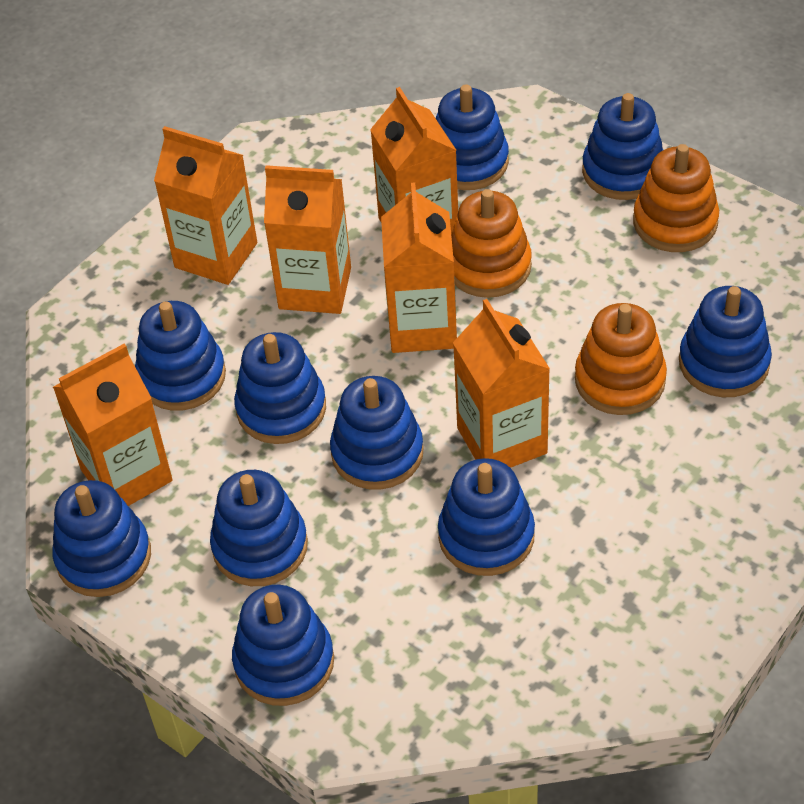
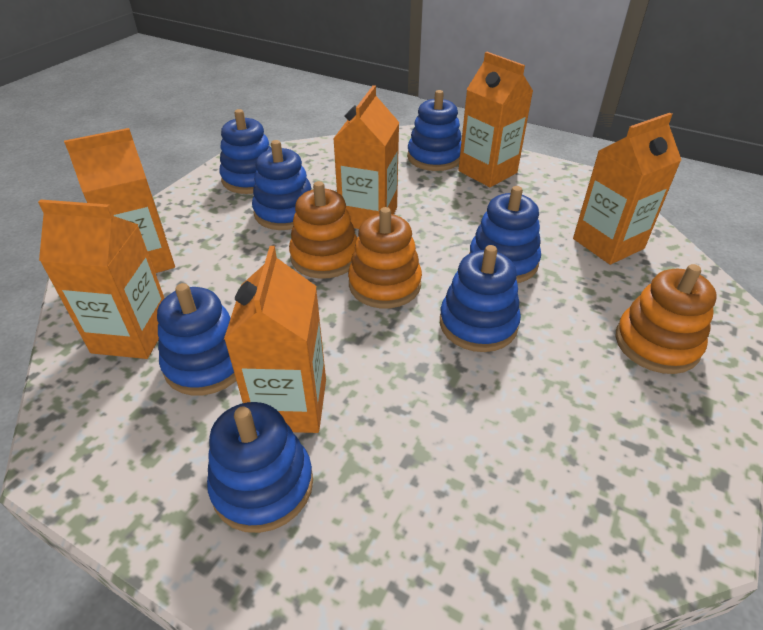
blue stacking toy: [52,480,151,597] [135,301,226,411] [210,470,308,586] [232,585,334,706] [234,332,326,444] [330,376,424,490] [436,84,509,190] [438,458,535,576] [582,93,663,200] [679,286,772,397] = 10 -> [157,283,236,396] [207,402,313,533] [219,109,271,194] [252,140,311,230] [407,90,462,171] [440,245,521,352] [469,186,541,283] = 7

